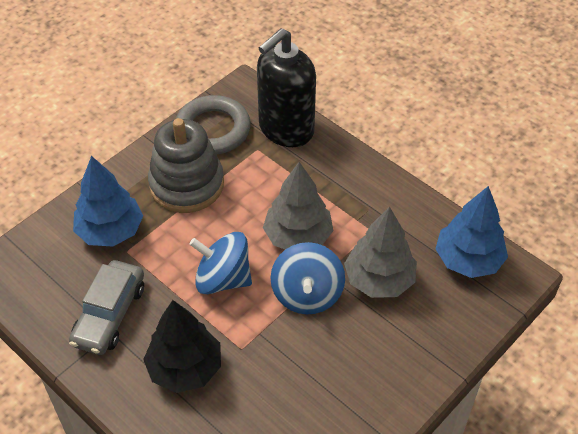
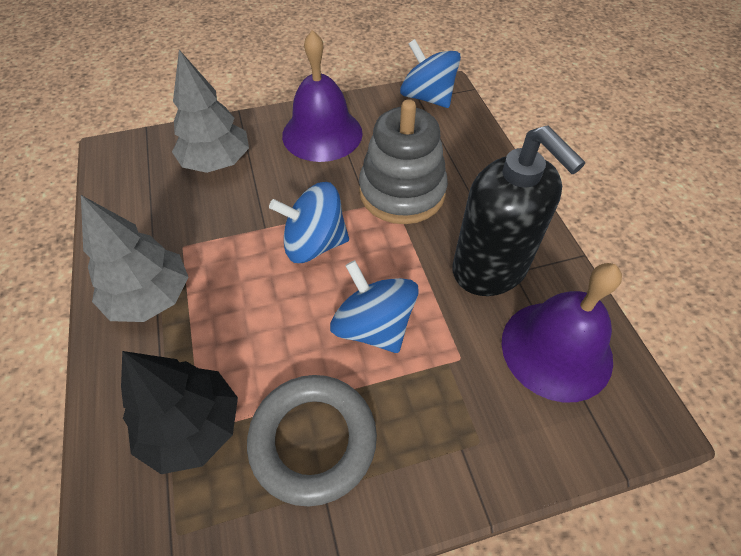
blue spinning top: [189,232,252,294] [270,242,345,314] = 2 -> [269,182,349,263] [330,260,418,353] [400,39,461,108] = 3
blue tree: [73,156,143,247] [435,186,508,278] = 2 -> none = 0
grey car: [69,260,144,355] = 1 -> none = 0
purple bell: none = 0 -> [282,30,363,162] [502,263,622,402] = 2

